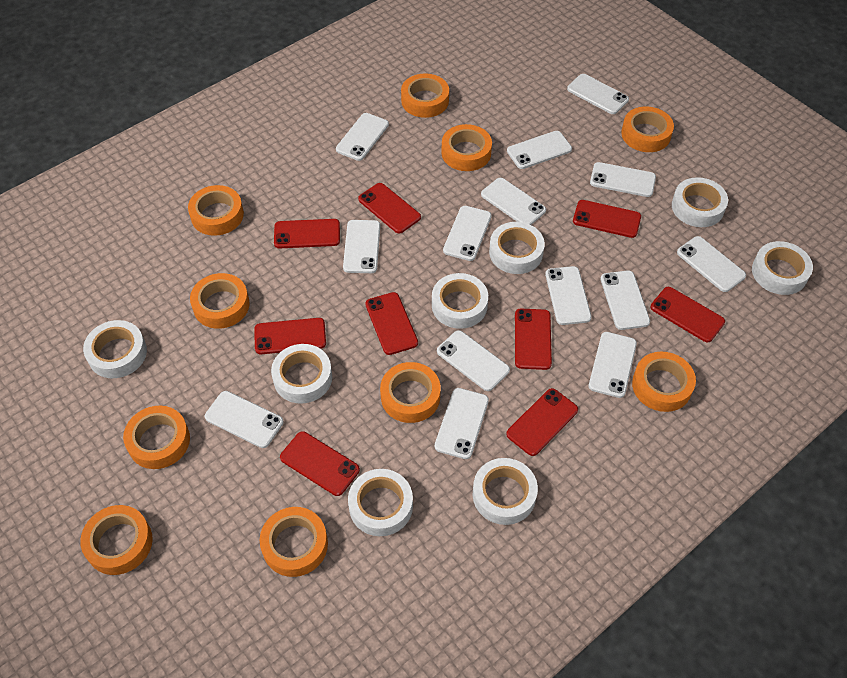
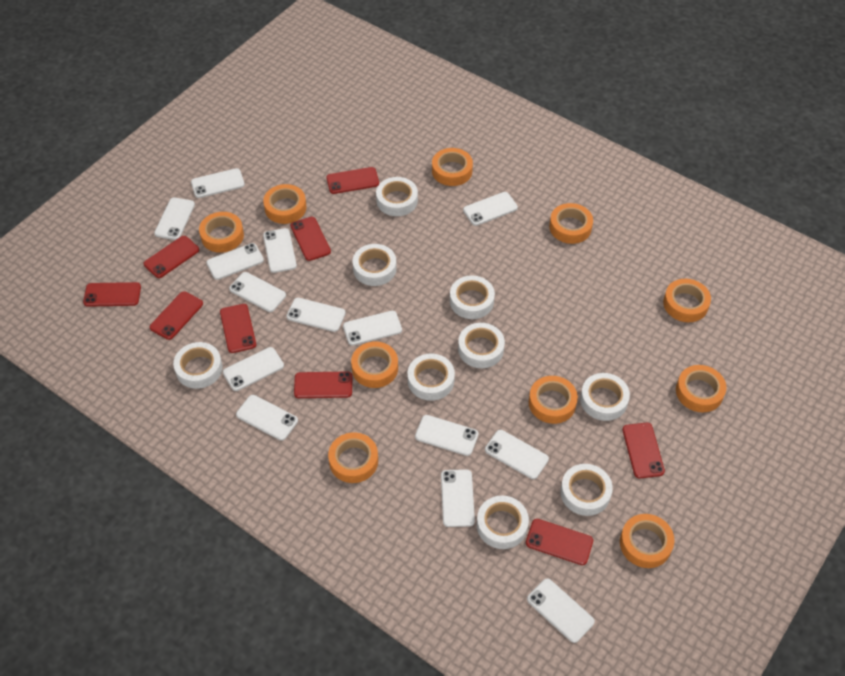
white tape: [83,320,147,378] [271,344,332,404] [348,469,413,536] [432,273,488,329] [473,458,538,525] [489,222,545,274] [672,177,728,227] [752,241,813,295] = 8 -> [173,342,223,389] [353,244,397,286] [376,177,418,216] [408,354,455,401] [450,276,495,319] [458,323,505,368] [477,496,529,549] [560,464,613,516] [580,373,630,421] = 9

